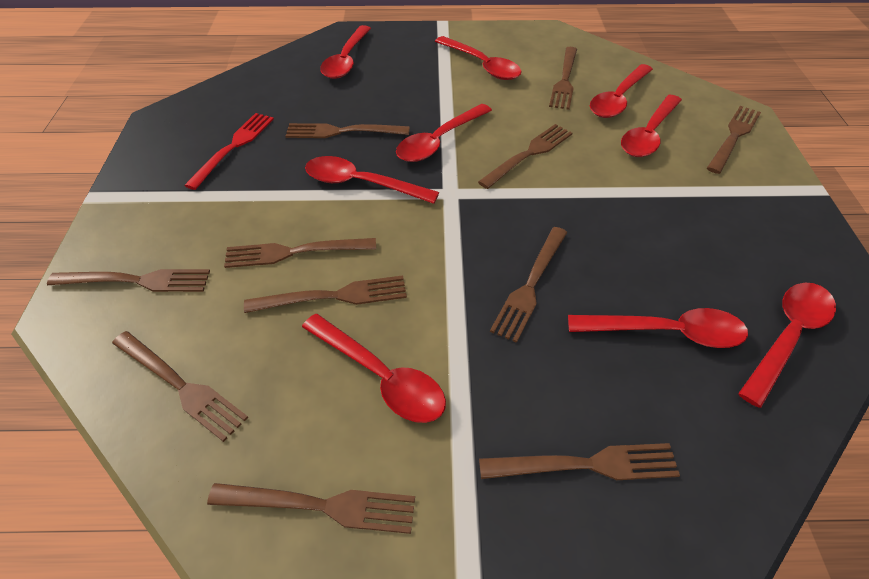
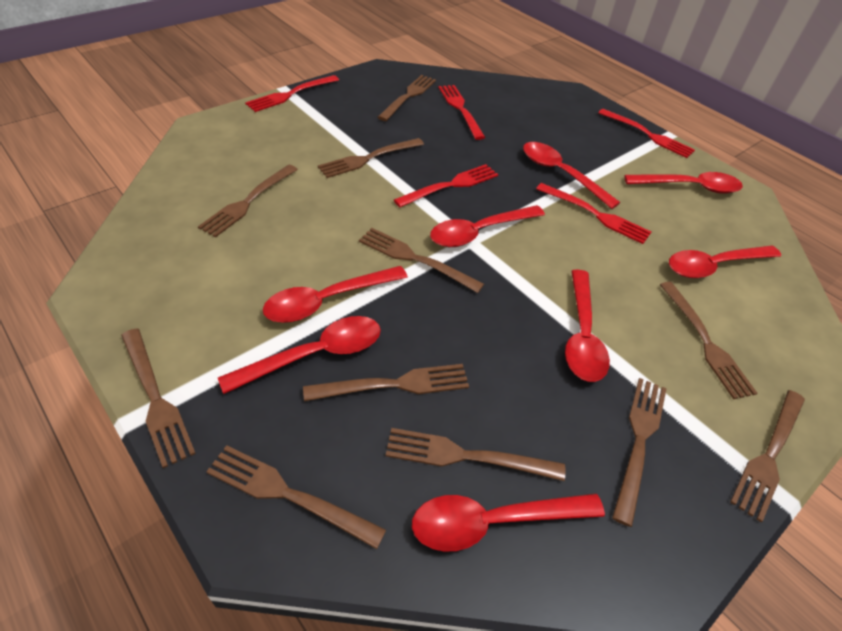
red fork: [184,113,274,190] = 1 -> [245,75,339,112] [394,164,498,207] [439,85,485,140] [536,183,651,244] [598,109,695,158] = 5
red spoon: [302,314,446,423] [305,156,439,204] [320,25,371,79] [396,104,492,162] [435,36,522,80] [568,308,748,348] [590,64,653,118] [621,95,682,157] [738,283,836,408] = 9 -> [218,316,381,394] [263,266,408,323] [412,493,605,552] [430,205,545,247] [523,142,620,209] [565,270,610,382] [624,172,743,193] [669,246,781,278] = 8

